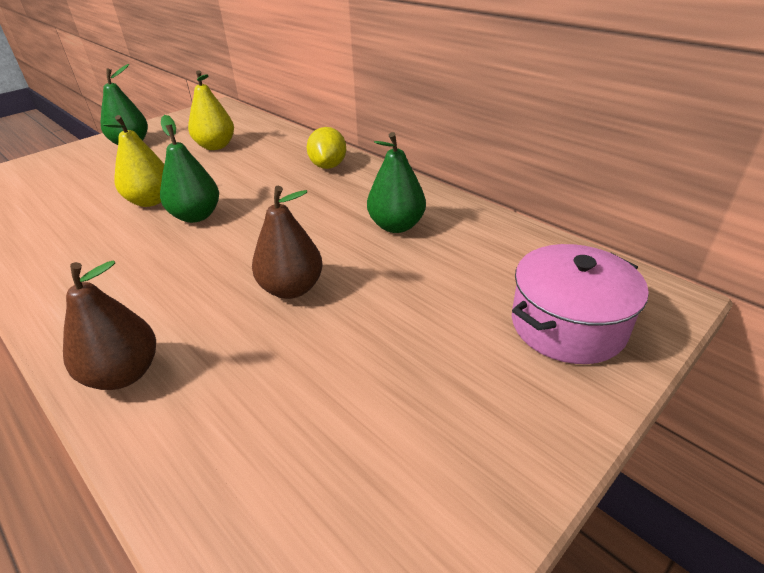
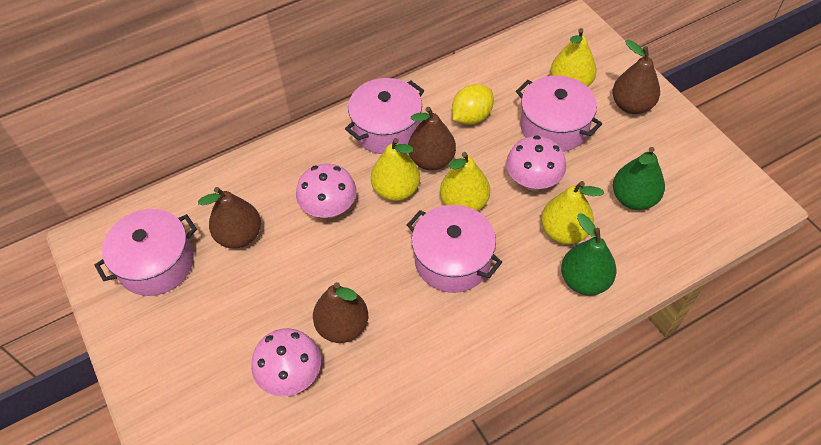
brown pear: [63,260,156,390] [252,186,322,299] = 2 -> [198,187,261,248] [313,282,368,343] [408,107,456,170] [612,40,660,114] = 4
green pear: [101,64,148,145] [160,115,219,223] [367,132,426,233] = 3 -> [561,213,617,295] [613,147,665,210] = 2
pink mushroom: none = 0 -> [251,328,321,396] [296,163,357,218] [506,135,566,191] = 3
pink pot: [512,244,649,364] = 1 -> [94,209,197,296] [345,78,424,154] [407,205,502,293] [516,76,602,152] = 4
yellow pear: [103,115,164,207] [188,70,234,150] = 2 -> [371,138,420,201] [440,152,490,211] [541,181,604,244] [551,28,597,87] = 4

